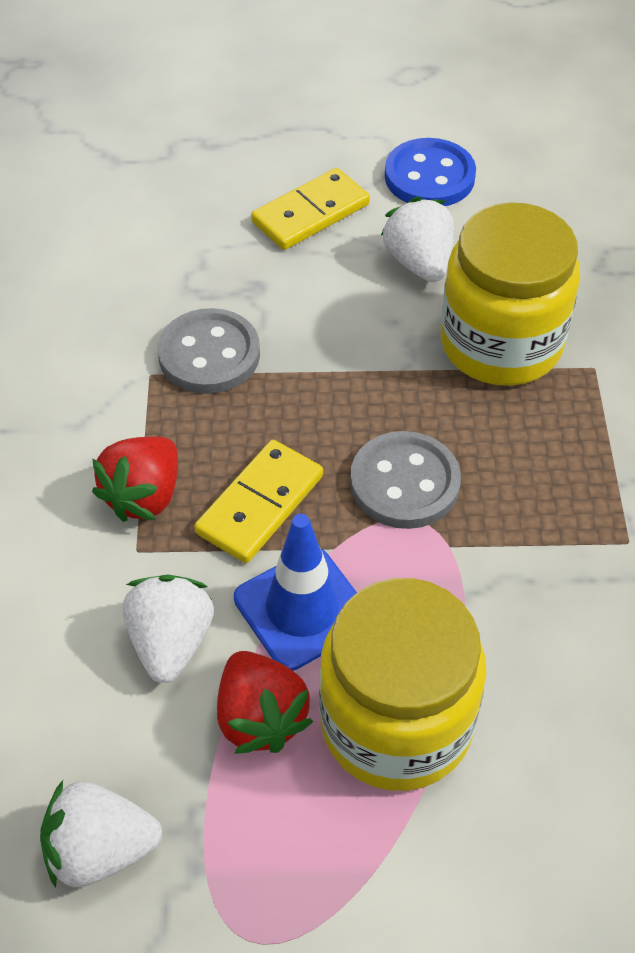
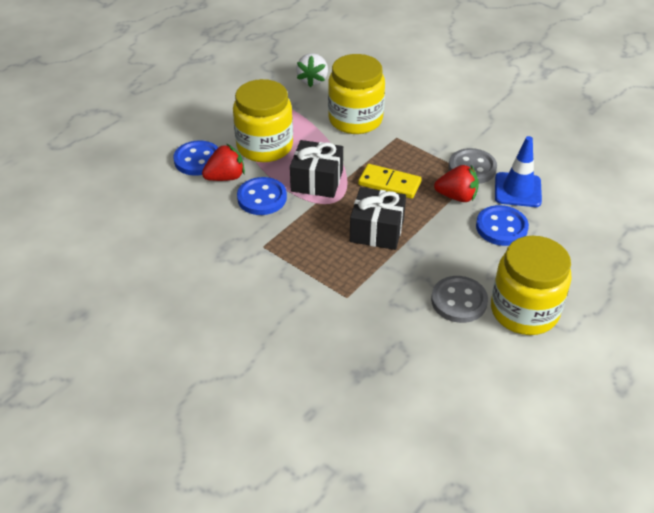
black gift: none = 0 -> [290,140,343,198] [350,187,406,250] = 2
blue button: [385,138,476,206] = 1 -> [173,140,218,176] [237,177,287,215] [476,205,529,246] = 3
white strawberry: [40,780,162,888] [123,574,214,683] [381,197,454,282] = 3 -> [296,53,328,87] = 1
yellow domino: [194,440,323,563] [251,168,370,250] = 2 -> [358,164,422,199] = 1
yellow jar: [320,578,487,791] [441,202,580,386] = 2 -> [233,79,293,162] [328,54,385,134] [491,236,572,335] = 3

